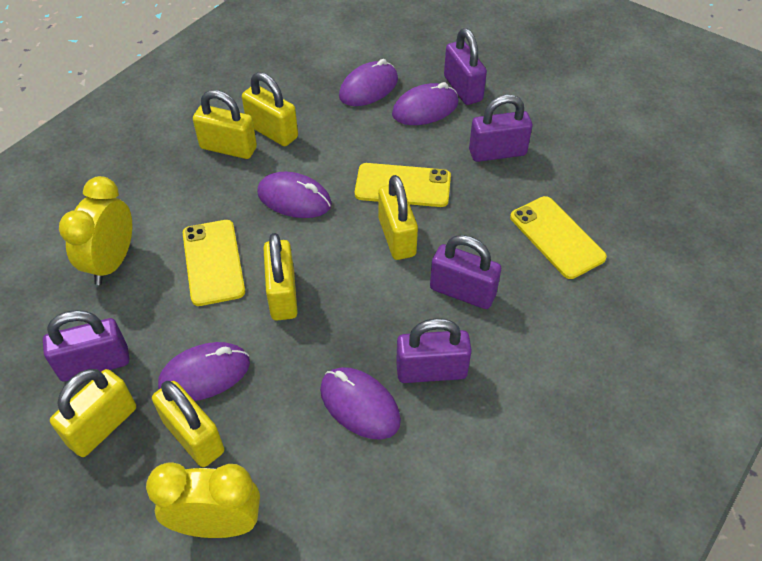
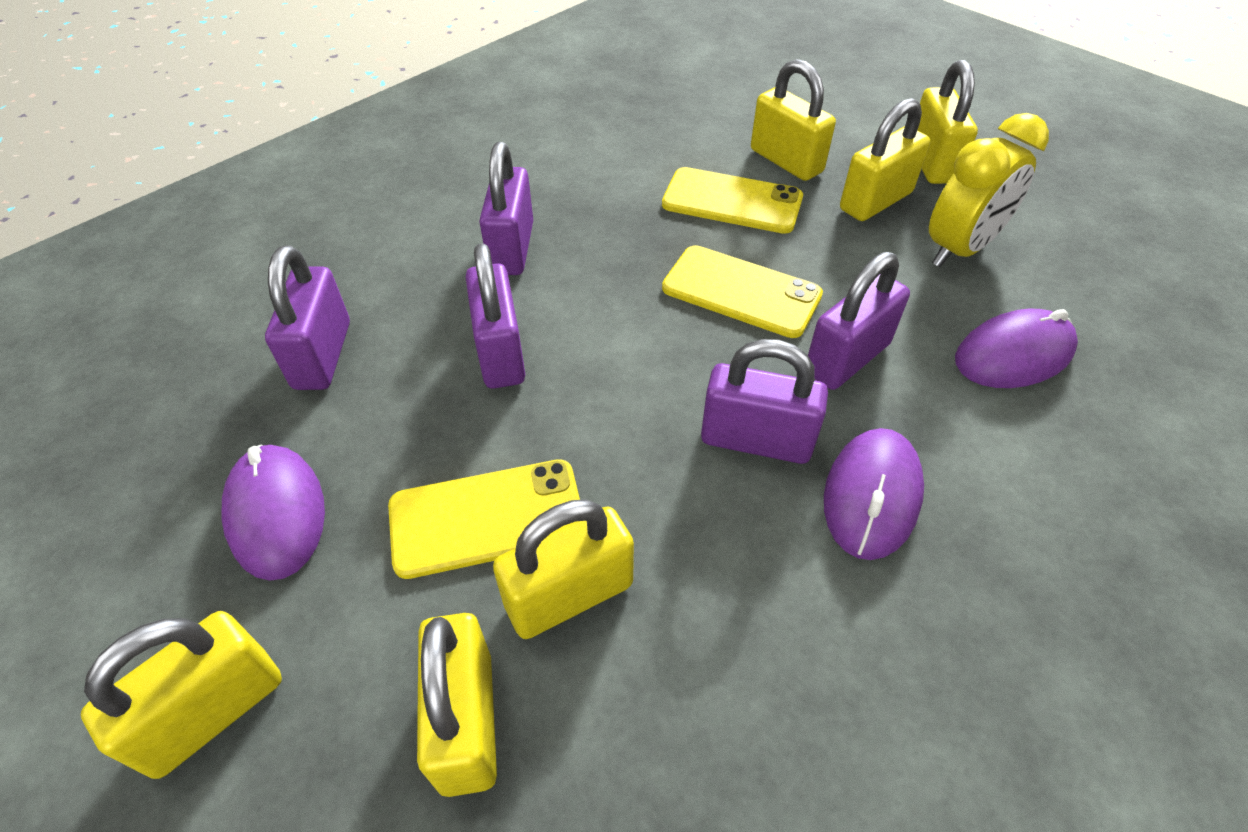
purple mouse: [158,342,250,401] [257,172,332,218] [320,367,401,440] [339,59,398,106] [392,82,458,125] = 5 -> [221,444,325,581] [824,428,924,560] [955,309,1078,388] = 3
yellow clock: [59,176,132,285] [146,463,260,538] = 2 -> [929,113,1049,267] = 1

